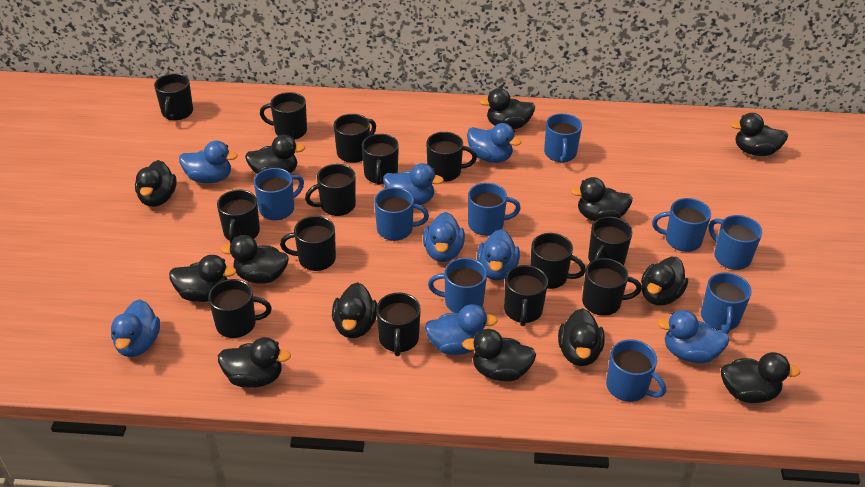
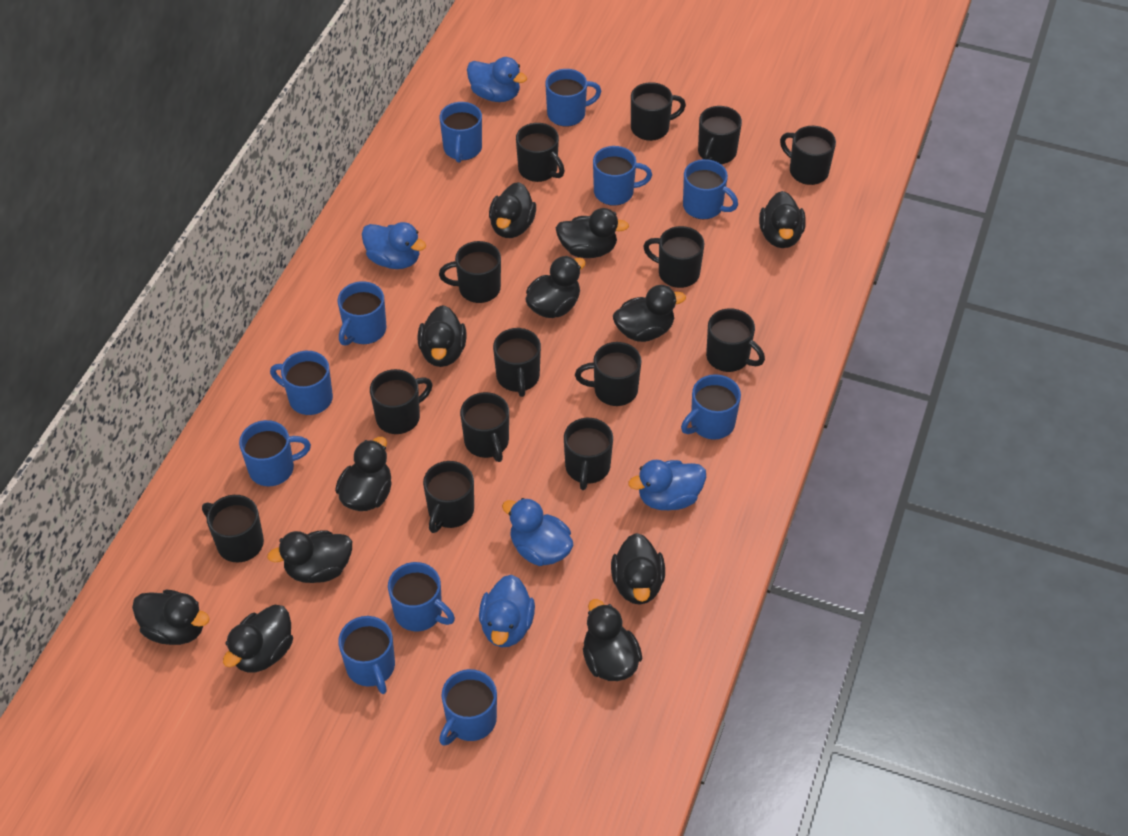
black duck: [135,160,177,207] [169,255,236,302] [218,337,291,388] [220,235,289,284] [245,135,305,174] [332,282,377,338] [462,329,536,382] [479,88,535,129] [558,308,605,366] [570,177,633,221] [641,257,688,306] [721,352,800,403] [730,113,788,156] = 13 -> [132,590,210,645] [223,605,293,673] [267,530,352,583] [335,437,392,511] [418,305,467,367] [489,182,536,238] [526,256,586,318] [556,208,629,258] [583,599,643,681] [611,533,665,605] [613,285,686,342] [759,191,806,248] = 12
blue duck: [111,299,160,357] [179,141,238,183] [383,163,444,205] [423,212,465,262] [425,304,498,355] [467,123,521,163] [477,229,520,280] [657,310,730,363] = 8 -> [362,222,426,269] [467,57,527,102] [479,575,535,647] [502,498,574,566] [628,460,706,510] = 5
blue mug: [254,168,304,220] [374,187,429,241] [428,258,487,313] [468,183,521,236] [544,113,582,163] [606,339,666,402] [652,198,711,252] [701,272,752,334] [709,215,762,270] = 9 -> [239,420,311,486] [270,351,333,415] [338,281,386,346] [338,616,395,694] [388,562,455,631] [439,669,497,746] [440,102,482,163] [545,69,601,127] [593,146,652,206] [681,374,741,440] [683,159,738,219] = 11

